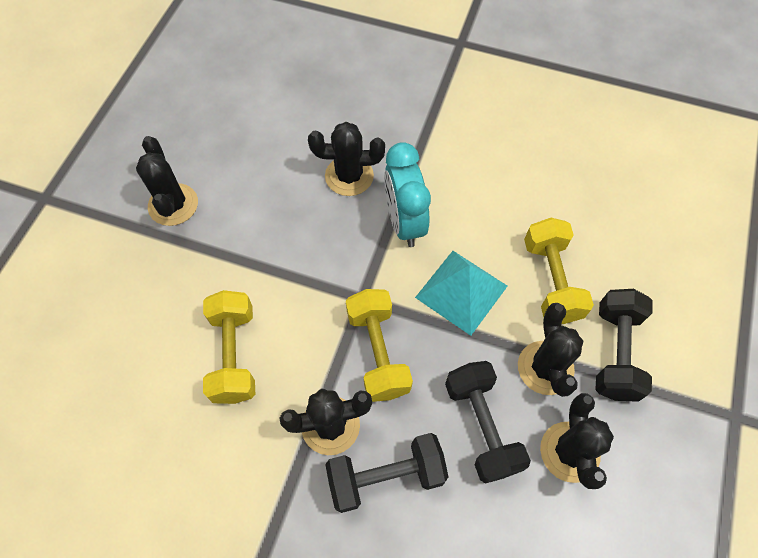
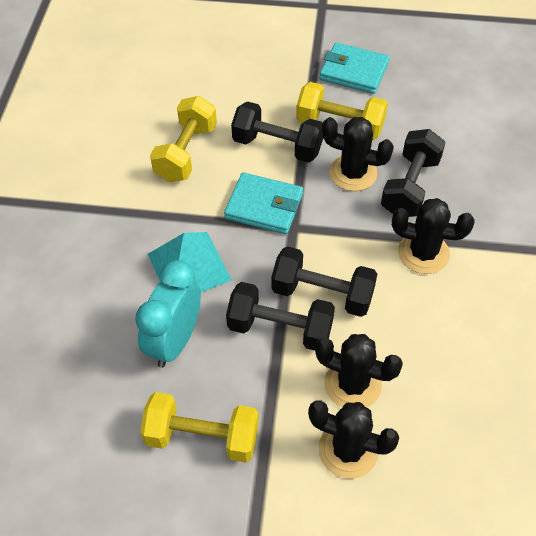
black cactus: [136,136,198,226] [280,389,372,455] [308,122,385,196] [518,303,583,397] [540,393,614,489] = 5 -> [308,401,399,479] [315,334,403,408] [322,117,394,191] [392,198,475,274] = 4
black dumbbell: [325,433,449,513] [445,361,531,484] [595,289,653,402] = 3 -> [226,282,335,351] [231,101,323,163] [271,246,377,317] [381,129,446,217] = 4
turquoise wallet: none = 0 -> [224,172,303,234] [320,42,390,94] = 2

